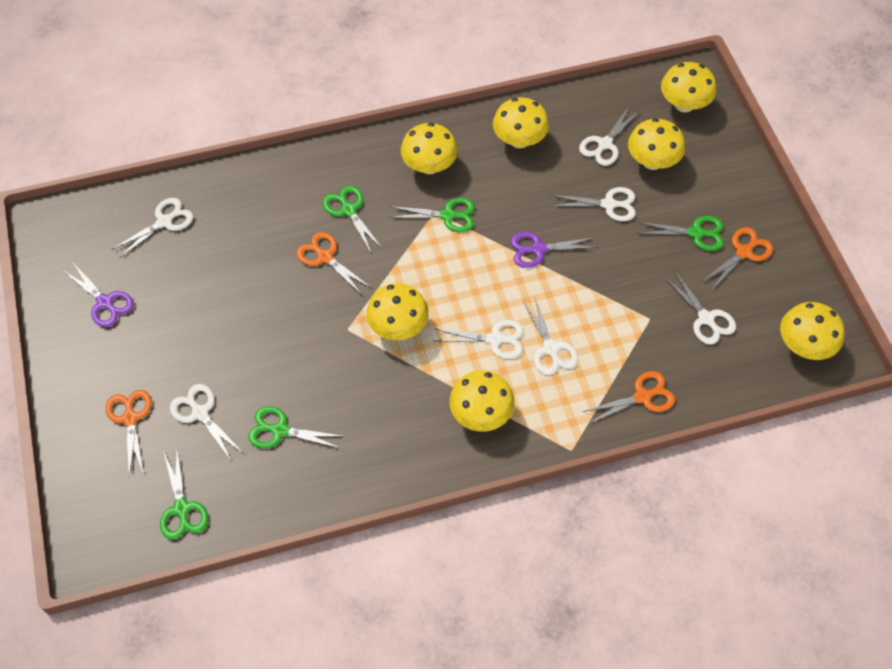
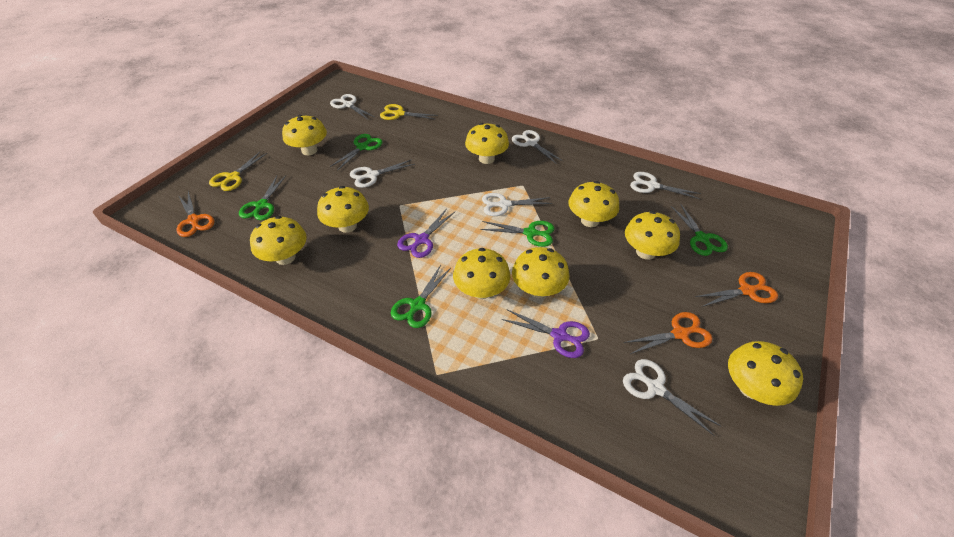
orange scissors: [106,390,152,477] [296,232,371,295] [582,371,675,424] [702,227,773,291] = 4 -> [177,191,215,237] [624,312,712,354] [695,272,778,307] = 3
white scissors: [111,198,194,258] [170,384,244,460] [435,320,524,359] [522,295,578,375] [551,187,636,221] [579,107,639,166] [664,270,736,345] = 7 -> [330,94,375,119] [350,159,415,188] [482,193,552,216] [512,130,564,164] [623,359,721,436] [630,172,701,199] = 6
yellow mushroom: [366,283,429,340] [401,123,458,174] [450,370,515,432] [493,97,549,148] [628,118,685,170] [661,62,716,112] [780,302,844,360] = 7 -> [250,216,307,265] [282,115,327,155] [317,186,369,233] [453,248,510,299] [465,123,509,164] [512,247,569,298] [569,181,619,227] [625,211,680,260] [728,341,803,406] = 9
yellow scissors: none = 0 -> [209,152,267,191] [380,104,438,120] = 2

